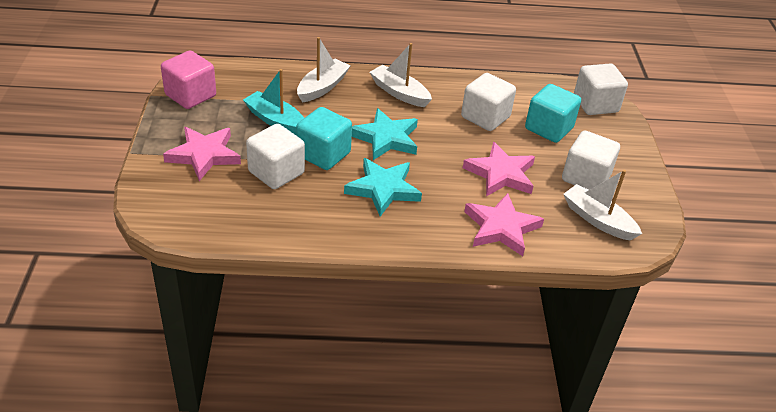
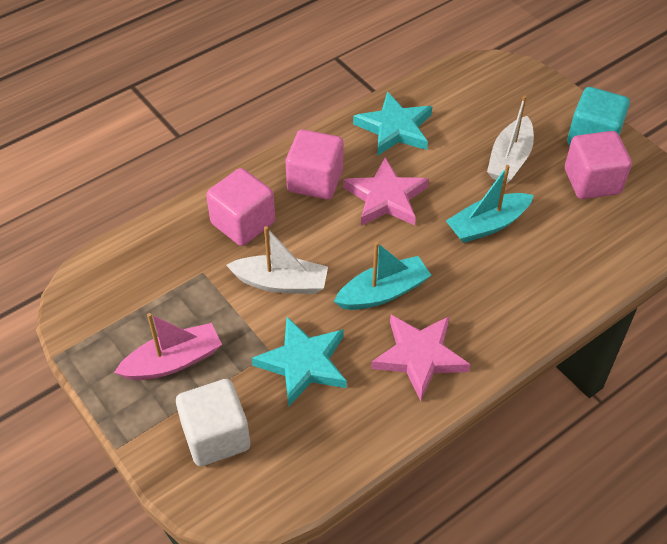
pink boat: none = 0 -> [114,313,222,380] = 1
pink cube: [161,51,216,109] = 1 -> [206,168,275,246] [286,129,344,200] [565,131,632,199] = 3
pink star: [163,127,241,181] [463,142,535,196] [464,193,544,256] = 3 -> [343,157,429,226] [371,315,471,401] = 2
turquoise boat: [243,69,304,135] = 1 -> [334,242,431,310] [446,165,534,243] = 2
turquoise cube: [296,107,352,170] [525,84,581,143] = 2 -> [567,87,630,145] = 1
white boat: [297,37,351,102] [370,43,432,107] [564,170,642,241] = 3 -> [226,226,328,294] [487,95,534,183] = 2
white cube: [246,124,305,189] [461,73,516,131] [562,131,620,190] [574,63,628,115] = 4 -> [176,379,250,466] = 1

